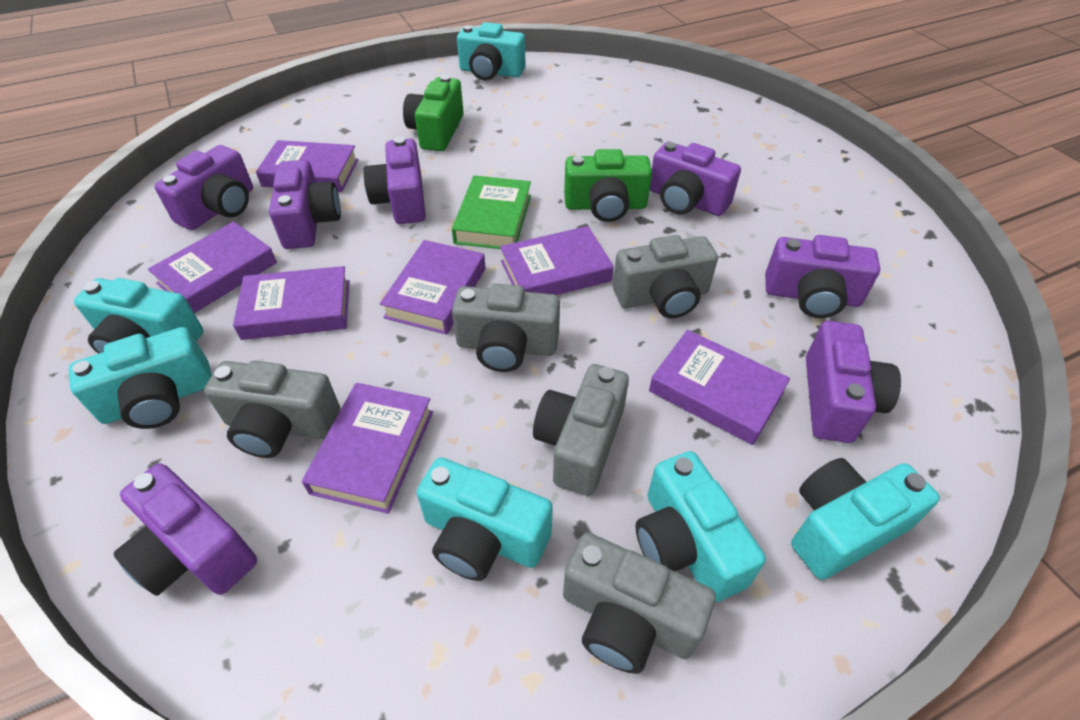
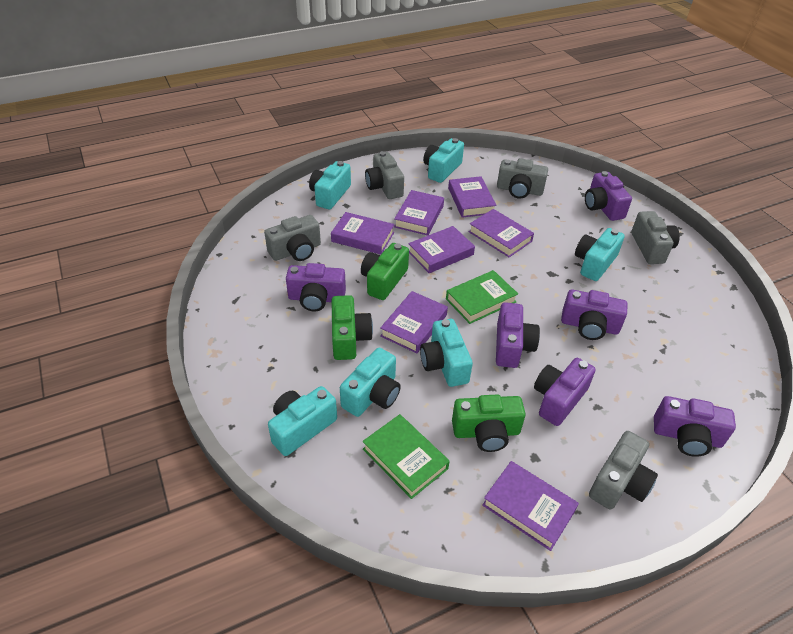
green book: [452,175,531,249] = 1 -> [363,414,450,499] [446,270,518,324] = 2
green camera: [403,75,464,151] [564,149,652,222] = 2 -> [331,295,373,360] [361,243,409,300] [452,395,525,452] = 3
purple camera: [113,463,257,596] [154,145,253,230] [269,160,341,249] [363,137,426,224] [650,142,741,216] [765,235,880,318] [806,321,901,443] = 7 -> [286,263,346,311] [496,302,540,368] [534,358,596,426] [561,289,628,340] [585,171,632,221] [654,396,736,457] = 6

